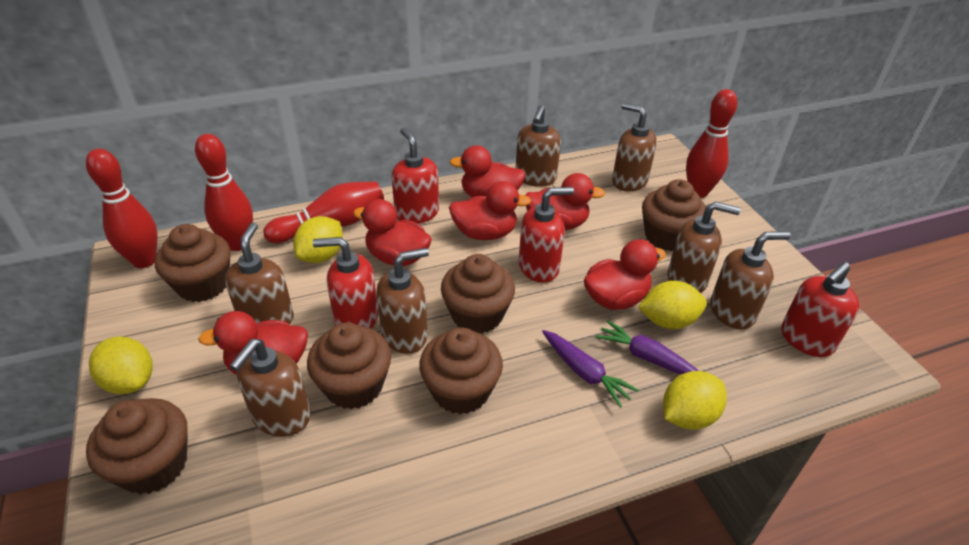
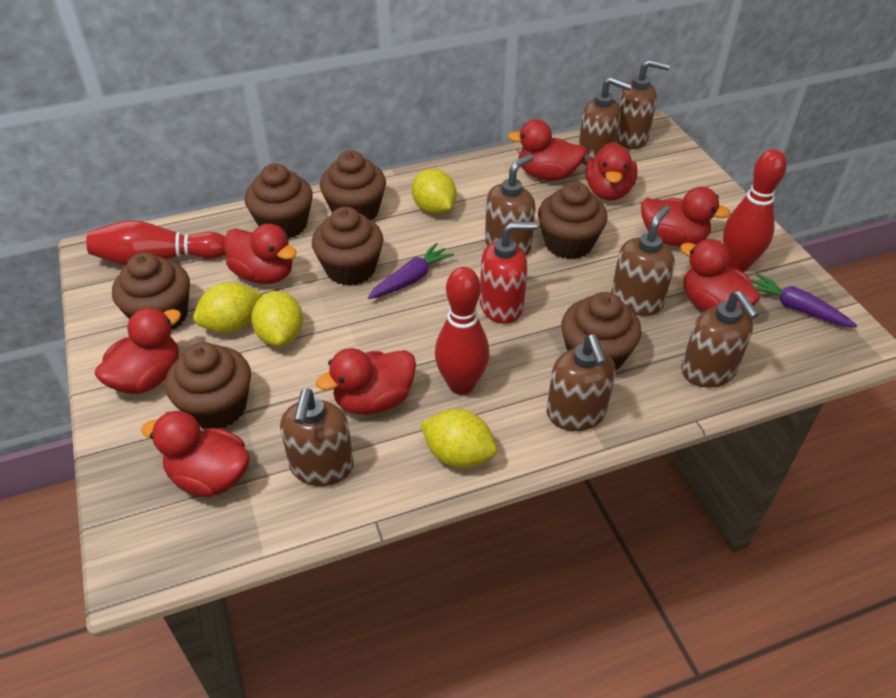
brown cupcake: [86,398,188,494] [155,224,231,302] [307,322,391,409] [419,327,503,414] [441,254,515,334] [642,179,706,251] = 6 -> [112,252,190,329] [165,342,251,429] [245,163,313,239] [312,207,383,286] [320,151,386,221] [538,182,607,259] [561,292,641,372] = 7
red bowling pin: [86,149,157,268] [195,134,253,251] [263,182,384,243] [686,89,737,198] = 4 -> [86,220,225,266] [435,267,489,395] [723,149,787,272] = 3
red duck: [198,311,308,375] [353,199,432,266] [449,145,526,197] [449,181,531,240] [526,173,605,230] [584,239,666,310] = 6 -> [95,308,181,394] [141,411,250,497] [224,224,297,284] [316,348,416,415] [508,119,587,181] [585,142,638,201] [641,187,731,246] [680,239,760,312] = 8
red soap dispenser: [313,237,378,329] [392,128,439,224] [519,187,574,283] [781,262,860,357] = 4 -> [480,221,537,324] = 1

